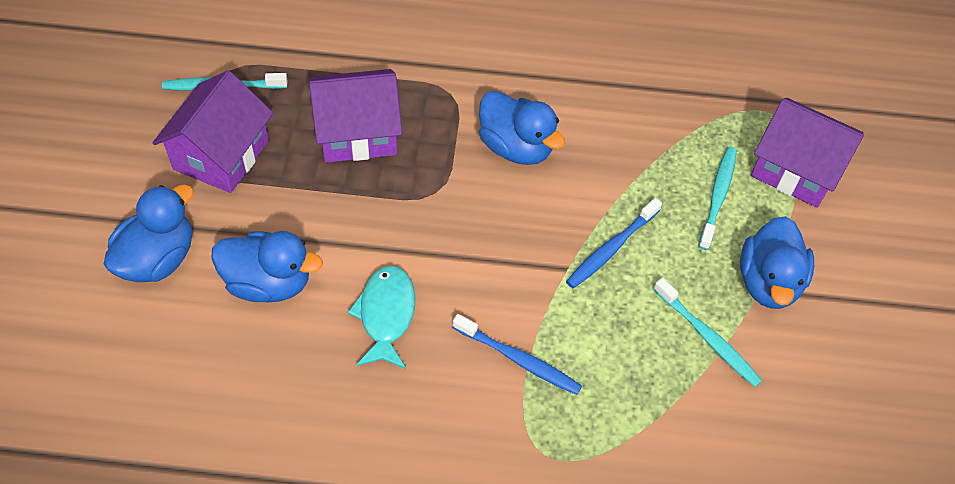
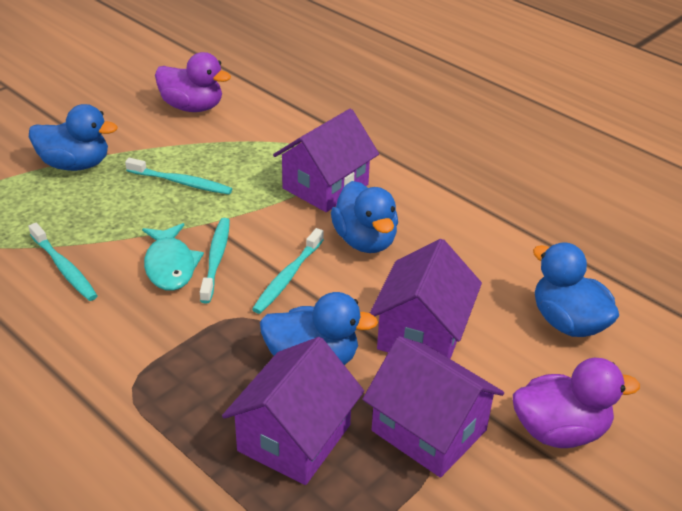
blue toothbrush: [452,314,582,395] [566,198,662,288] = 2 -> none = 0
purple duck: none = 0 -> [155,52,231,112] [513,358,640,448] = 2
purple house: [153,71,273,193] [309,69,402,163] [751,98,864,208] = 3 -> [222,337,364,485] [273,109,379,212] [363,336,504,477] [370,239,482,359] = 4
turquoise toothbrush: [162,73,287,91] [653,278,762,387] [698,147,737,250] = 3 -> [28,223,98,301] [125,158,232,194] [200,218,230,303] [252,228,324,314] = 4

